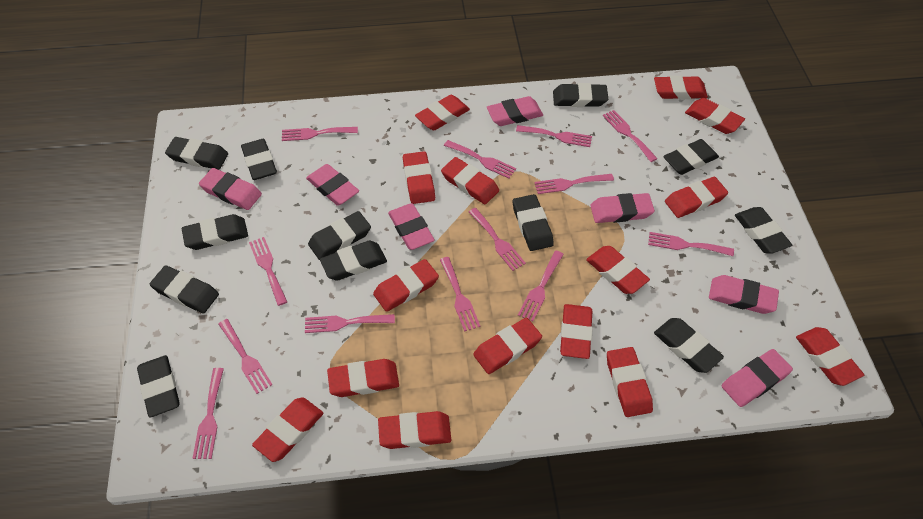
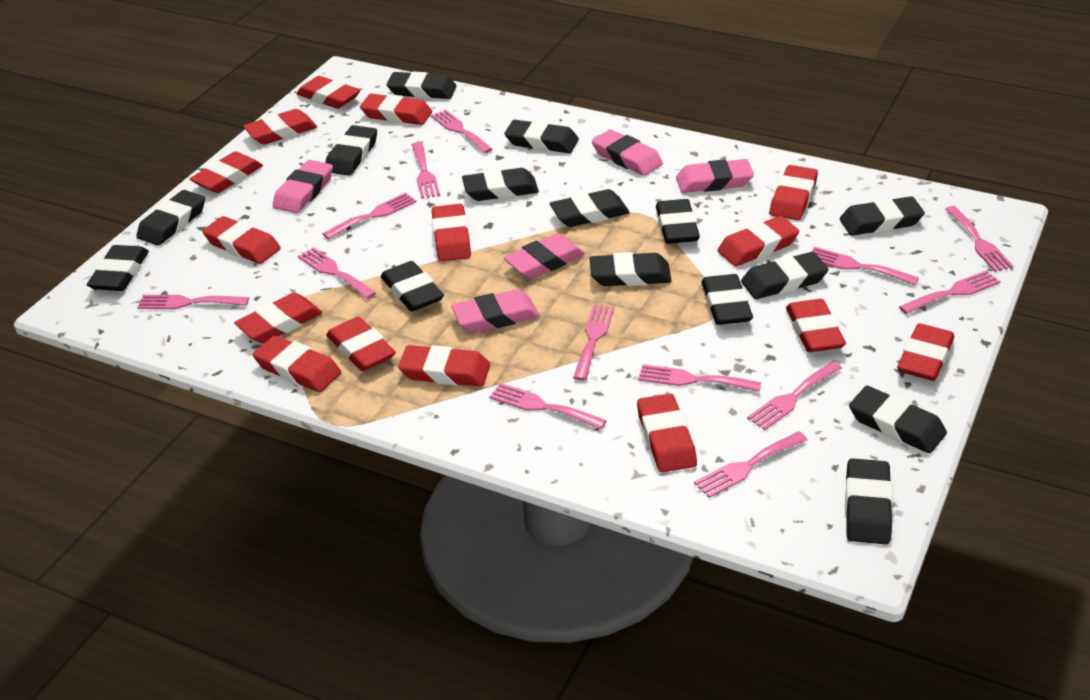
black eraser: [137,355,180,418] [150,265,219,313] [165,137,228,170] [182,214,248,250] [241,139,277,180] [308,211,371,260] [320,240,387,281] [513,194,554,251] [553,83,608,107] [654,318,724,373] [663,139,719,175] [735,207,792,254] = 12 -> [87,245,149,291] [136,190,205,246] [325,125,377,175] [381,261,444,311] [386,71,457,99] [462,168,539,201] [504,120,579,153] [550,189,630,227] [589,252,672,286] [656,199,700,244] [701,274,753,325] [741,252,829,299] [840,196,925,236] [845,458,893,544] [849,386,947,453] = 15
pink eraser: [199,168,262,210] [306,164,359,206] [388,203,434,250] [487,96,543,126] [590,193,655,223] [709,275,779,314] [722,349,793,407] = 7 -> [273,160,333,213] [451,289,539,333] [504,233,585,279] [592,129,663,176] [676,159,754,193] = 5

